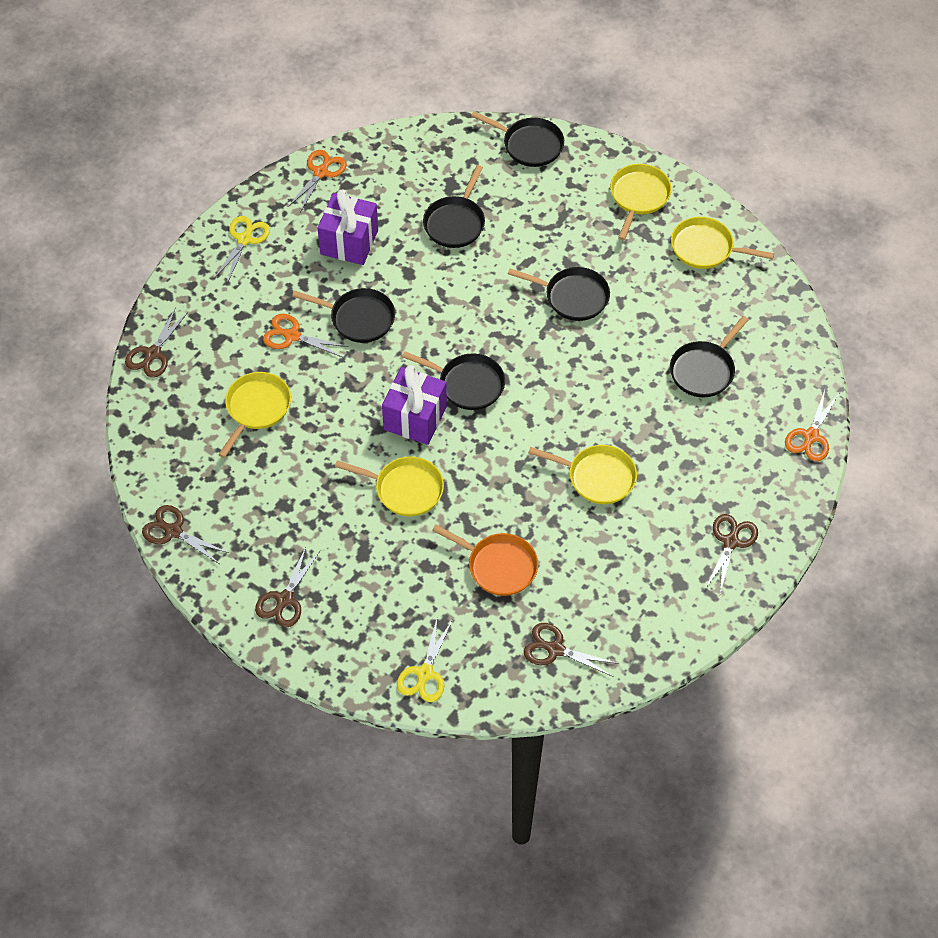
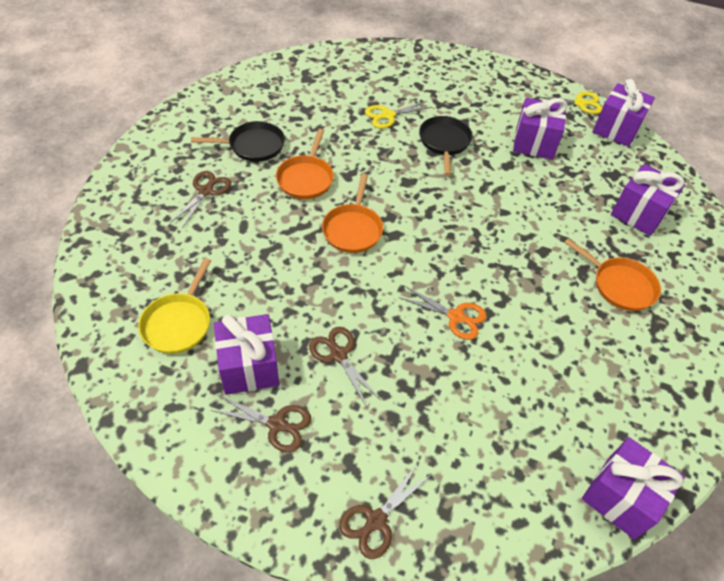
black pan: [292,288,395,343] [402,351,505,410] [423,165,485,248] [471,111,564,167] [508,267,610,321] [670,316,749,397] = 6 -> [191,121,285,162] [419,116,473,176] = 2
brown scissors: [125,307,188,377] [142,505,229,564] [255,547,320,627] [524,623,619,677] [705,514,758,593] = 5 -> [170,171,231,228] [210,395,311,452] [309,327,380,406] [339,463,432,559] = 4
orange pan: [432,524,538,596] = 1 -> [276,129,334,199] [322,174,383,253] [564,238,661,311] = 3
orange scissors: [263,314,349,357] [288,150,347,212] [785,390,839,461] = 3 -> [399,286,486,340] = 1
purple gift: [318,189,378,265] [382,365,447,445] = 2 -> [214,314,279,395] [513,98,567,159] [582,437,685,539] [593,79,655,147] [611,164,685,236] = 5
yellow pan: [218,372,291,458] [335,456,444,516] [528,445,637,504] [610,164,672,240] [671,217,774,269] = 5 -> [138,258,211,354] = 1

